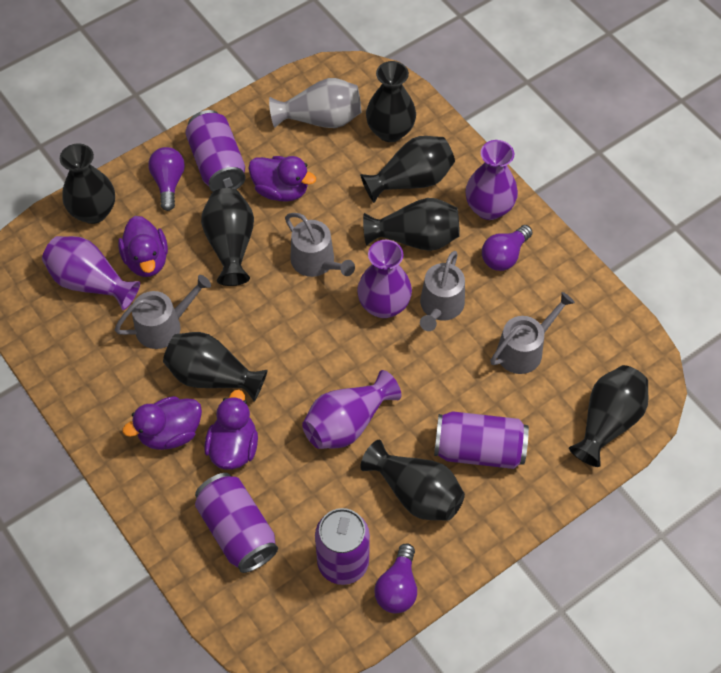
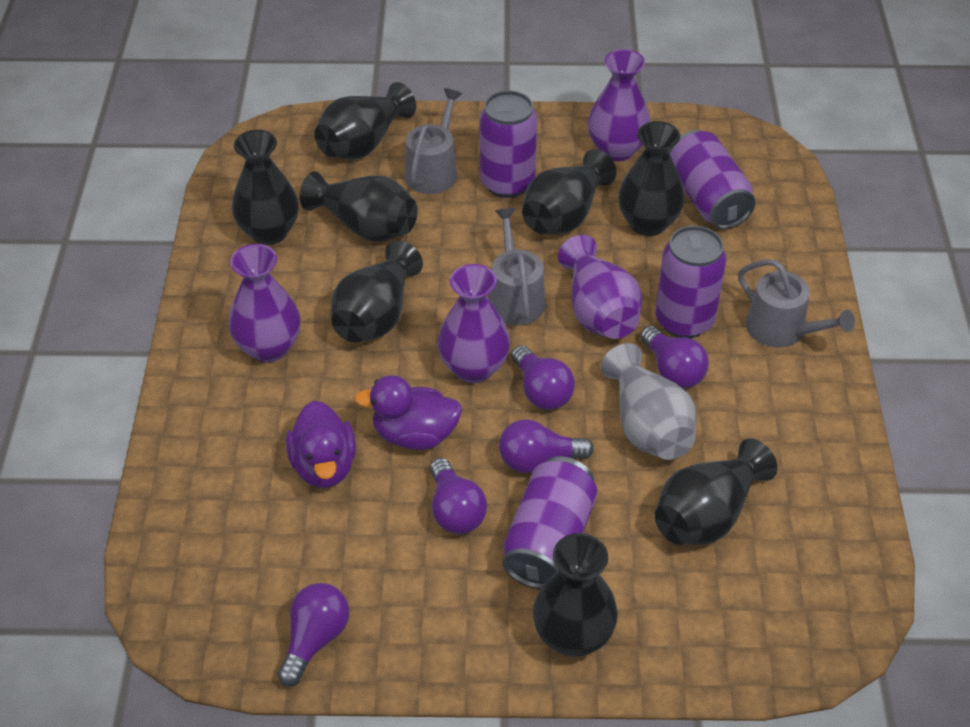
grey watering can: [115,275,211,349] [285,213,355,277] [420,251,465,331] [490,292,575,374] = 4 -> [405,88,462,194] [489,208,545,325] [738,259,855,347] = 3
purple duck: [118,216,168,277] [122,396,202,450] [204,390,258,470] [248,156,316,202] = 4 -> [286,401,356,488] [354,375,462,450] = 2
purple light bulb: [148,147,185,211] [374,543,417,614] [482,225,533,271] = 3 -> [278,583,349,686] [430,458,487,534] [499,419,594,473] [511,345,575,410] [640,326,709,388] = 5

